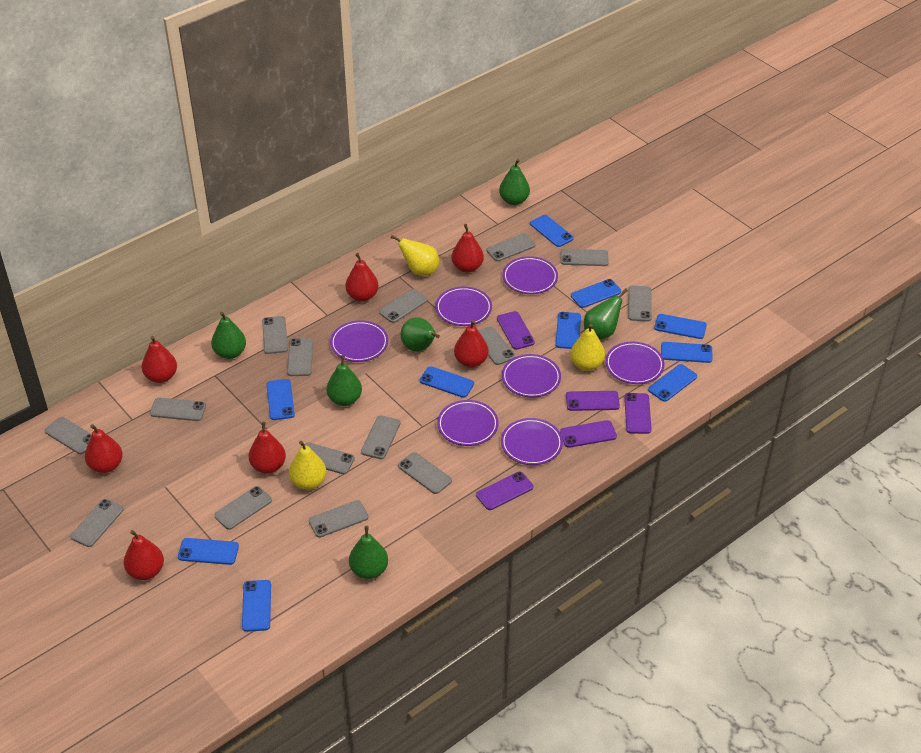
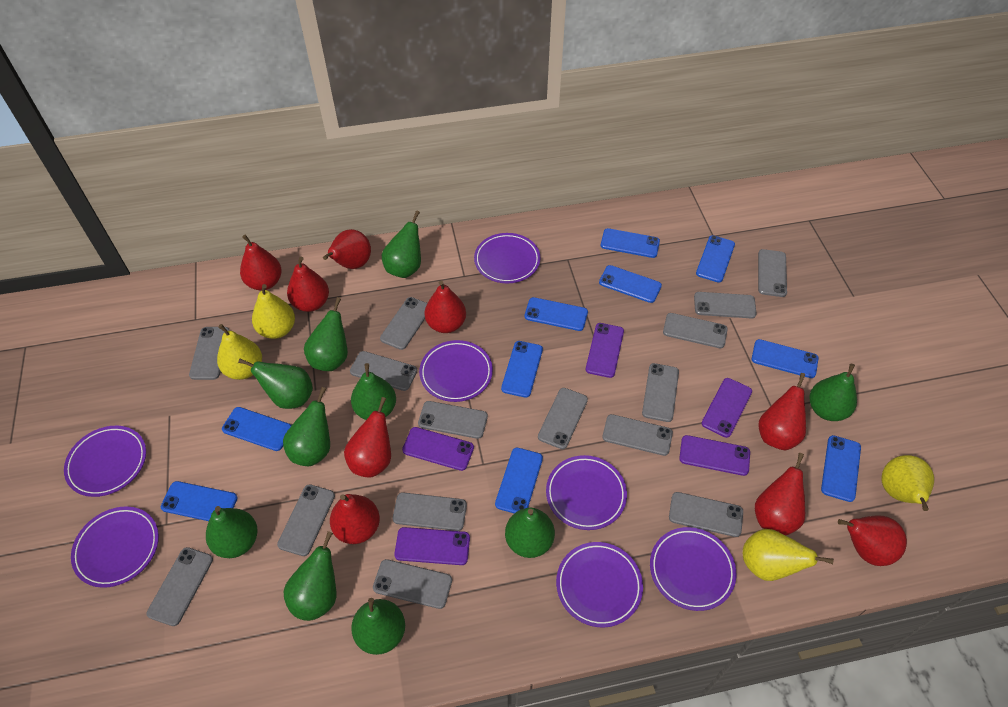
green pear: [211,312,246,359] [327,355,362,406] [349,526,388,579] [401,317,440,352] [499,159,530,205] [584,288,628,340] = 6 -> [206,506,258,558] [238,359,313,409] [283,387,330,466] [284,531,336,621] [304,297,348,371] [351,363,396,420] [351,598,405,655] [382,211,421,278] [505,508,555,558] [809,364,857,421] = 10
red pear: [85,424,123,473] [124,530,164,580] [142,336,177,383] [248,422,286,474] [346,253,379,301] [451,224,484,273] [454,320,489,367] = 7 -> [240,235,281,290] [287,257,329,312] [323,229,371,269] [330,494,380,544] [344,397,391,477] [424,281,466,333] [755,453,805,535] [759,373,806,450] [838,515,907,566] = 9
yellow pear: [289,441,326,490] [391,235,439,276] [570,324,605,371] = 3 -> [217,324,262,380] [252,284,295,339] [743,529,834,581] [881,455,934,511] = 4

